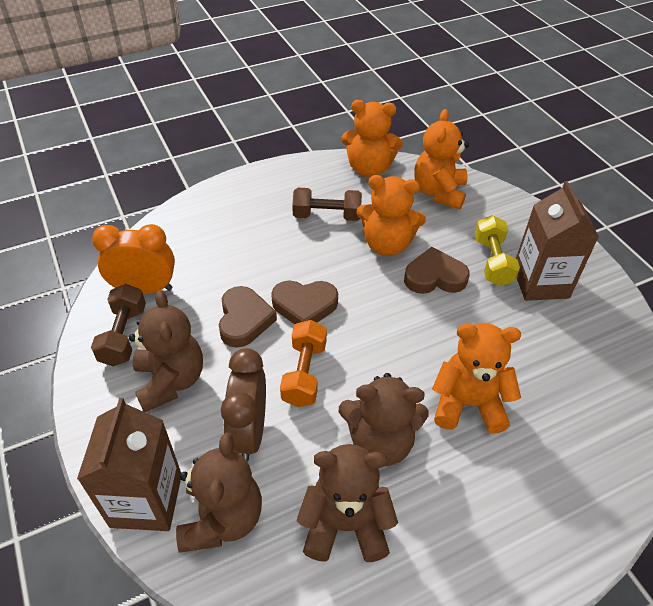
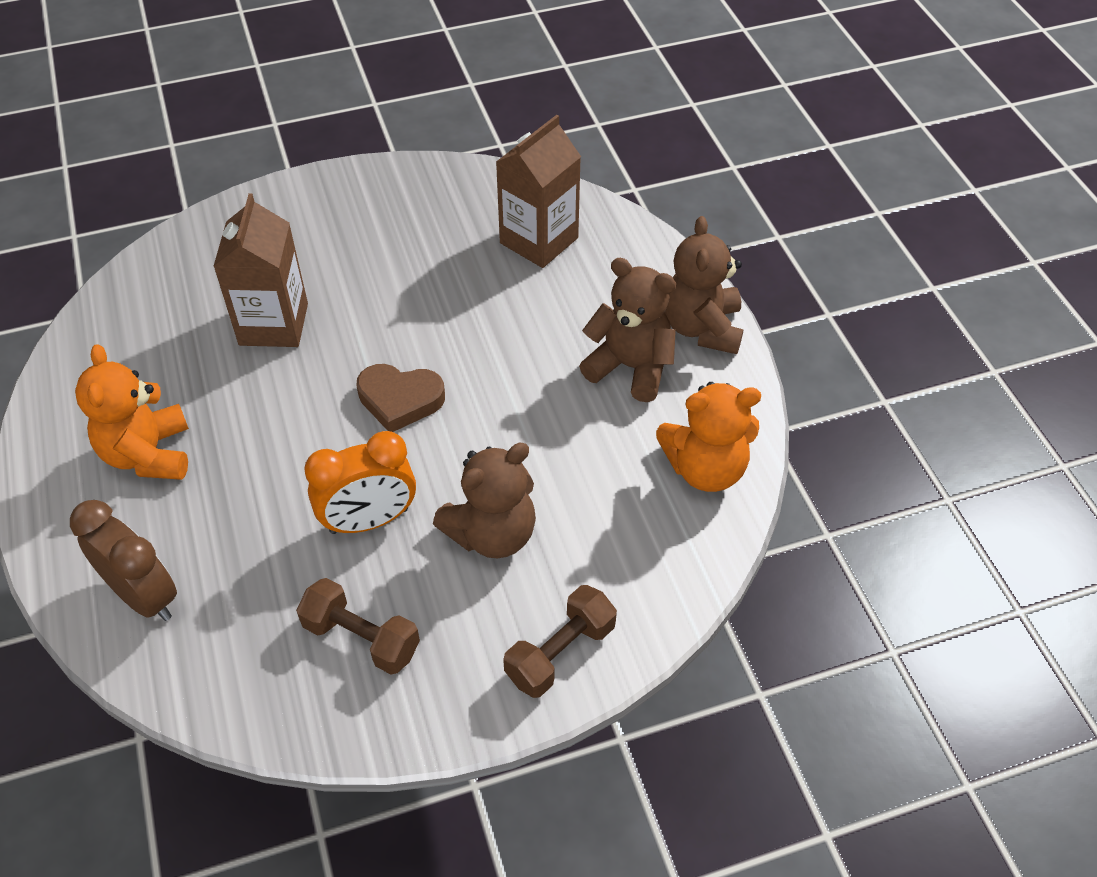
brown heart: [219,286,277,348] [271,280,338,324] [404,247,470,294] = 3 -> [356,364,445,432] = 1
brown teddy bear: [129,290,203,412] [176,433,262,553] [297,444,398,562] [339,373,429,466] = 4 -> [433,443,536,558] [579,258,676,402] [665,216,744,354] = 3
orange dumbbell: [280,320,327,407] = 1 -> none = 0
orange teddy bear: [341,100,403,177] [356,175,426,256] [414,109,469,209] [432,323,521,434] = 4 -> [75,344,189,480] [656,382,761,492] = 2
yellow dumbbell: [475,215,520,286] = 1 -> none = 0

